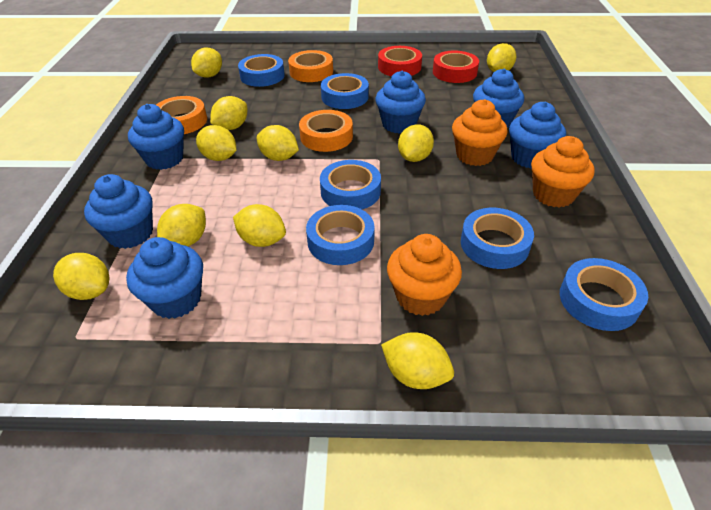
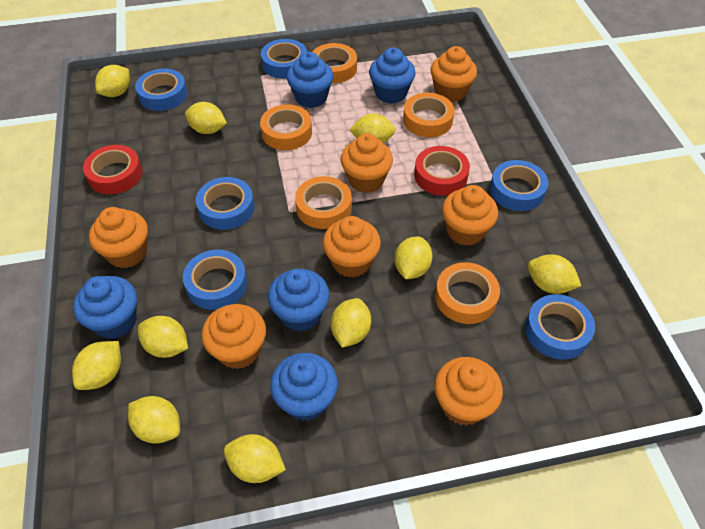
blue cupcake: [84,174,153,249] [126,237,203,319] [128,104,184,170] [376,71,426,134] [473,69,524,128] [509,101,566,169] = 6 -> [73,276,137,339] [268,269,330,332] [270,353,338,421] [287,52,333,108] [369,48,416,104] = 5
orange cupcake: [387,234,462,316] [452,99,508,166] [531,136,595,208] = 3 -> [89,207,148,268] [201,304,266,369] [323,216,381,278] [341,134,393,193] [431,46,477,102] [434,357,503,426] [442,185,498,246] = 7
orange tape: [156,96,207,134] [288,50,333,82] [299,110,353,152] = 3 -> [260,105,312,150] [295,176,352,229] [313,43,357,83] [403,93,454,137] [435,262,500,324] = 5

